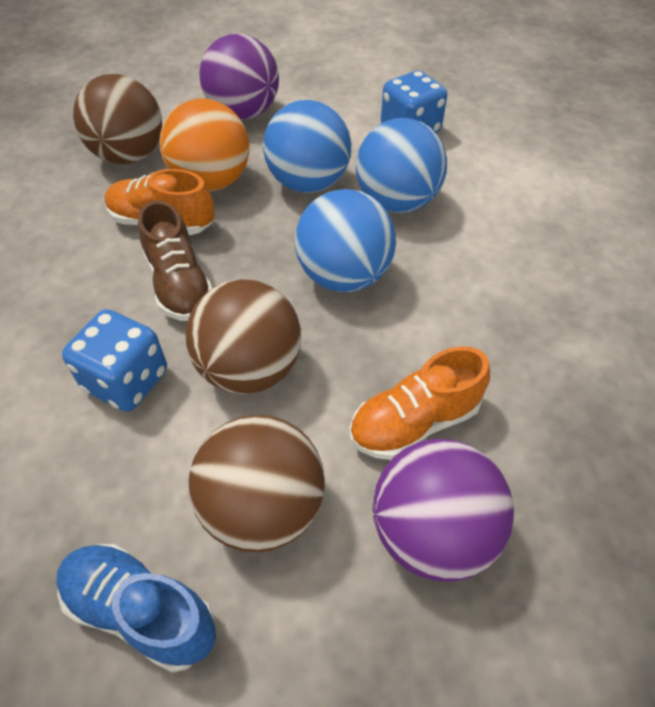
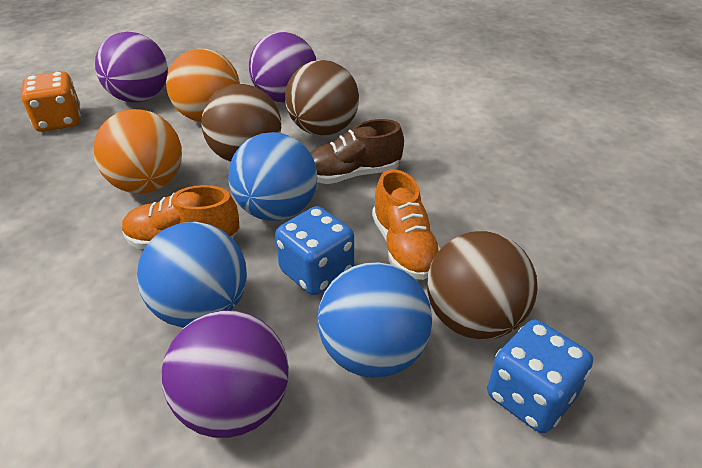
blue shoe: [56,544,216,673] = 1 -> none = 0
orange ball: [160,99,250,191] = 1 -> [93,109,182,194] [166,48,240,122] = 2
orange dice: none = 0 -> [21,71,81,132] = 1
purple ball: [200,34,279,120] [373,439,514,582] = 2 -> [95,32,168,103] [162,310,289,438] [249,32,316,103] = 3

